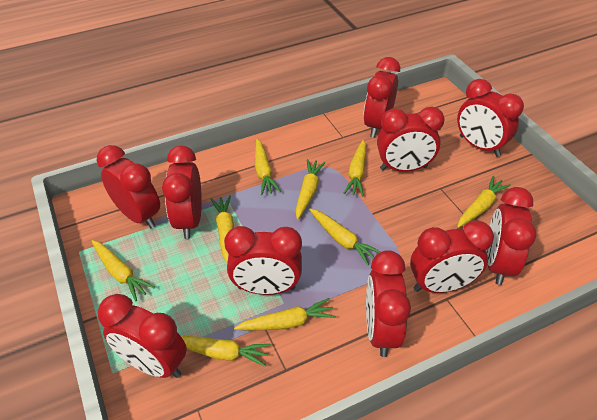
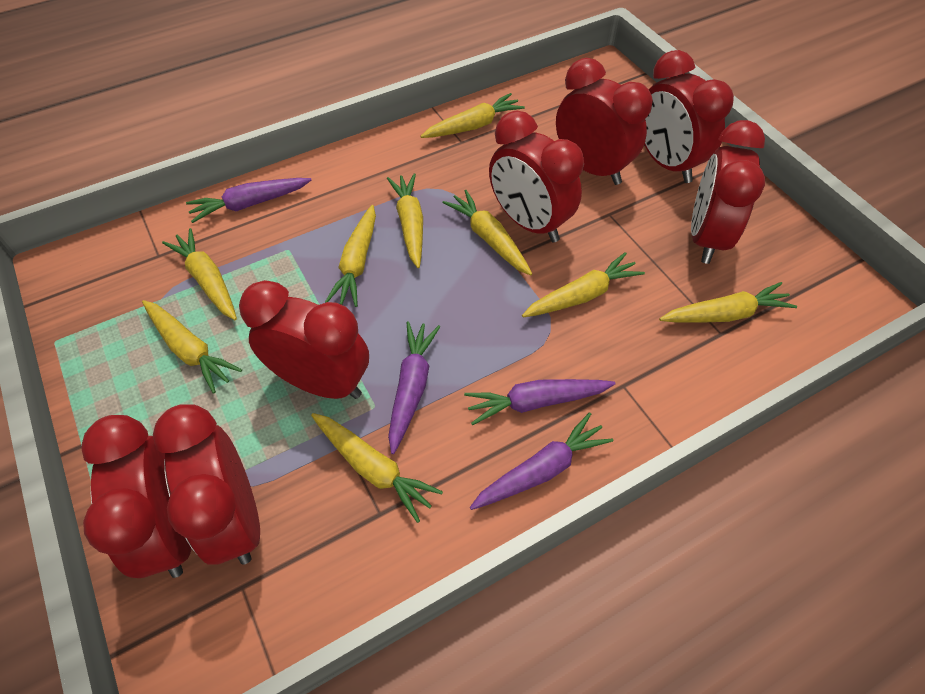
purple carrot: none = 0 -> [186,178,311,223] [388,321,440,454] [464,379,616,425] [470,412,613,510] = 4
red clock: [97,145,160,229] [98,294,187,378] [162,145,202,239] [224,226,302,295] [363,57,400,138] [366,250,411,357] [377,107,445,172] [410,221,494,293] [457,79,524,157] [486,187,536,285] = 10 -> [81,415,192,578] [153,404,260,565] [239,280,369,399] [489,111,584,242] [556,58,653,185] [644,50,734,183] [691,120,765,264] = 7

